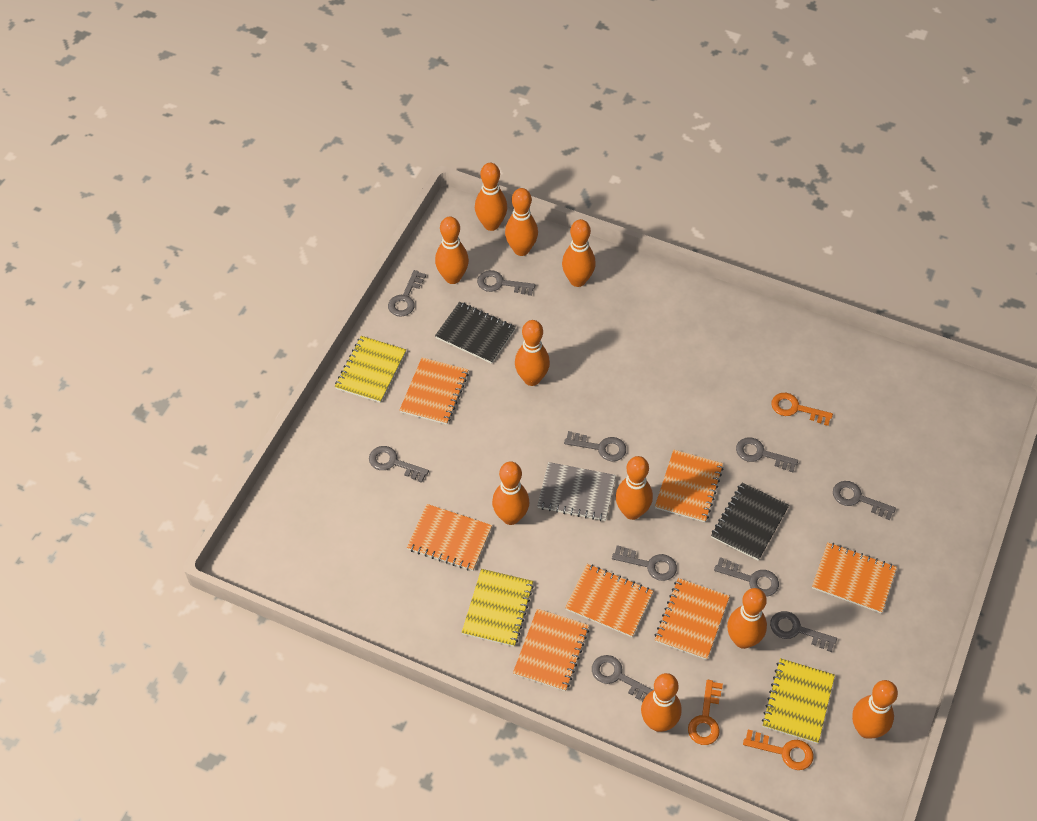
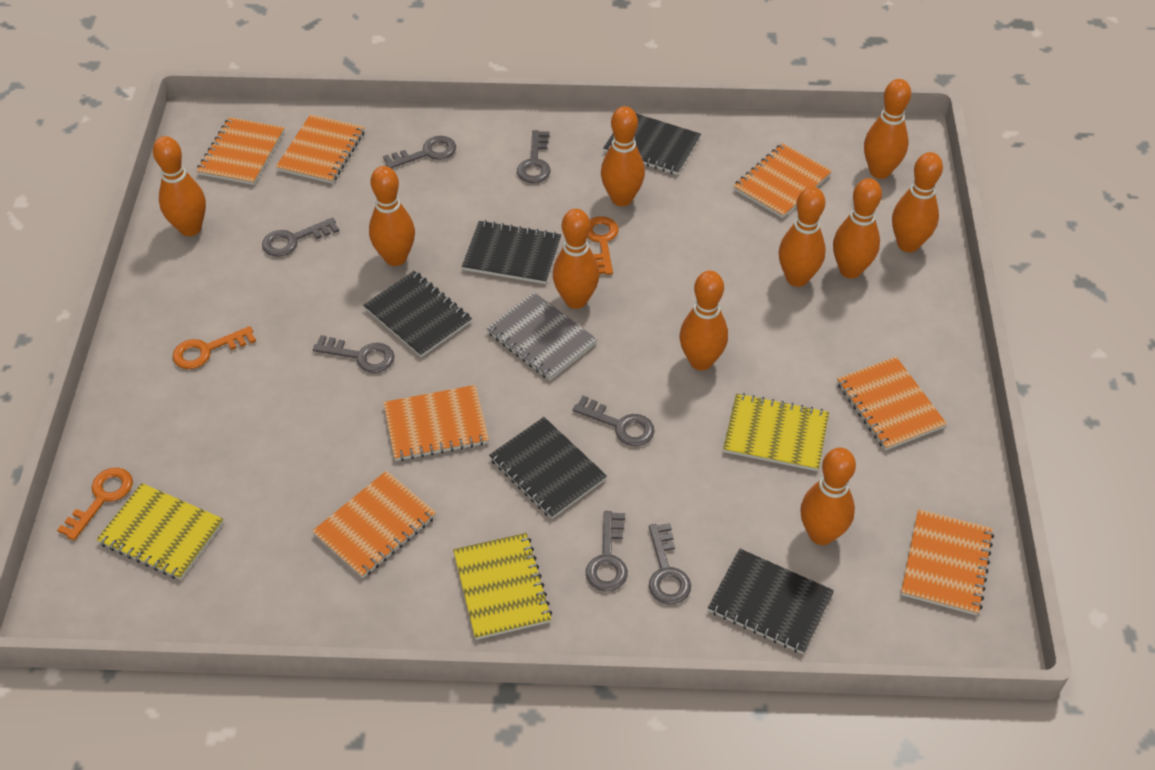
black notebook: [435,302,516,364] [711,483,789,561] = 2 -> [363,271,472,357] [462,220,561,284] [489,417,607,519] [603,114,701,175] [708,549,834,654] = 5
grey key: [369,446,429,483] [388,270,426,317] [477,270,535,296] [564,431,626,461] [592,655,653,703] [612,545,677,581] [714,557,779,596] [736,437,798,472] [770,611,837,652] [833,481,896,520] = 10 -> [262,217,339,257] [313,335,395,373] [383,136,456,169] [517,130,551,183] [573,396,655,446] [586,511,628,592] [649,523,691,605] = 7

